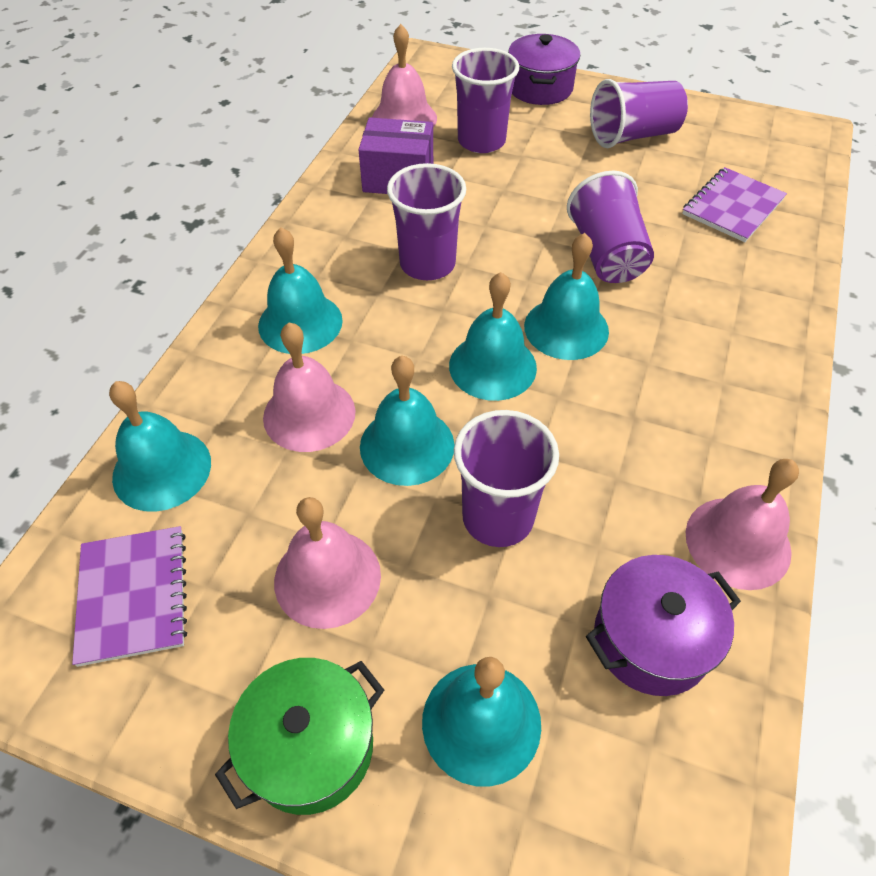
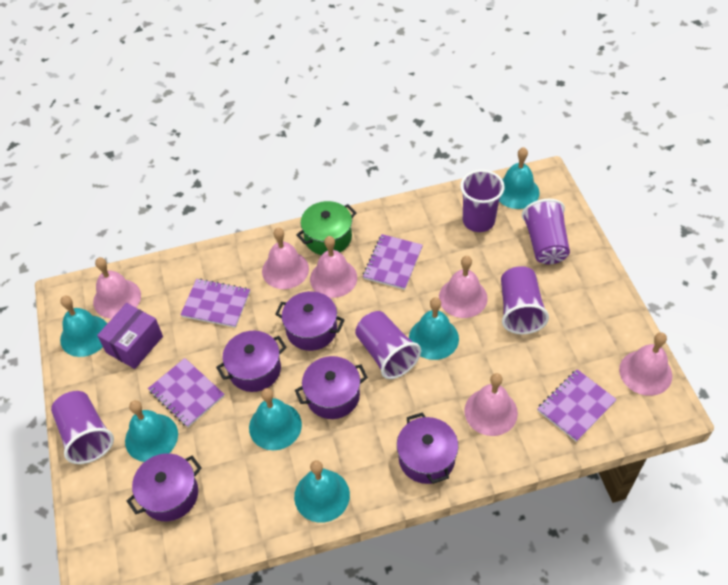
pink bell: [263,322,356,452] [274,497,381,629] [372,24,437,127] [686,459,799,590] = 4 -> [93,257,141,319] [262,228,309,289] [310,236,357,298] [439,256,488,318] [464,373,518,436] [619,332,672,396] = 6
purple notebook: [72,526,187,667] [682,167,787,242] = 2 -> [148,358,224,427] [180,279,250,328] [363,234,423,290] [537,369,617,442] = 4
purple pot: [508,34,580,105] [586,555,741,696] = 2 -> [127,453,201,521] [216,331,287,392] [275,291,345,351] [295,356,368,419] [397,412,458,484] = 5

